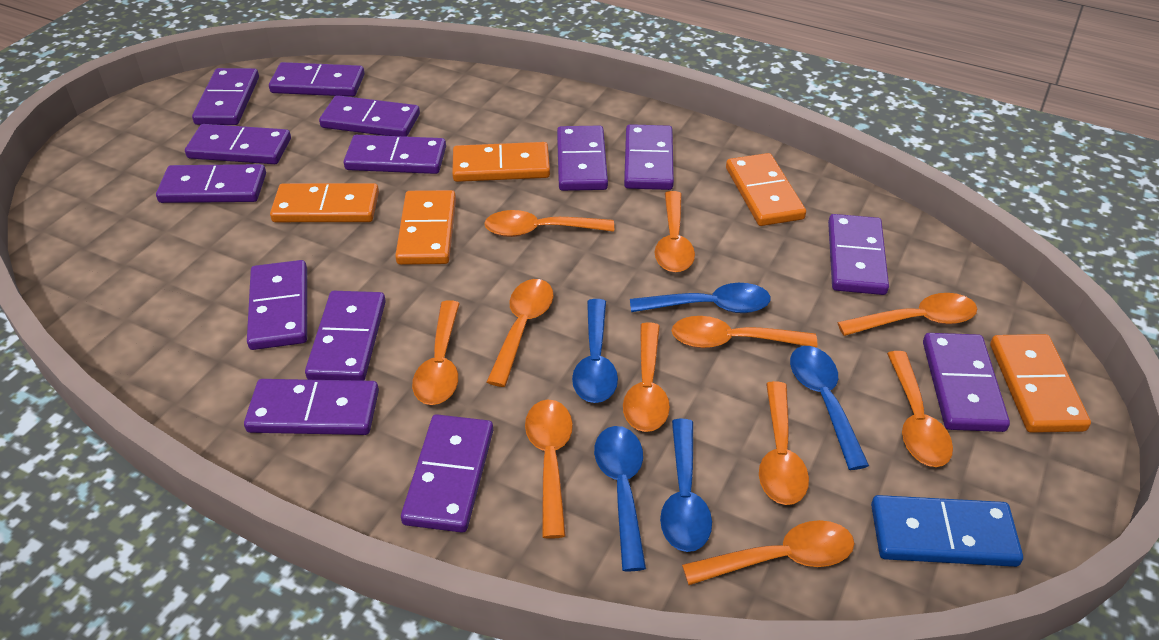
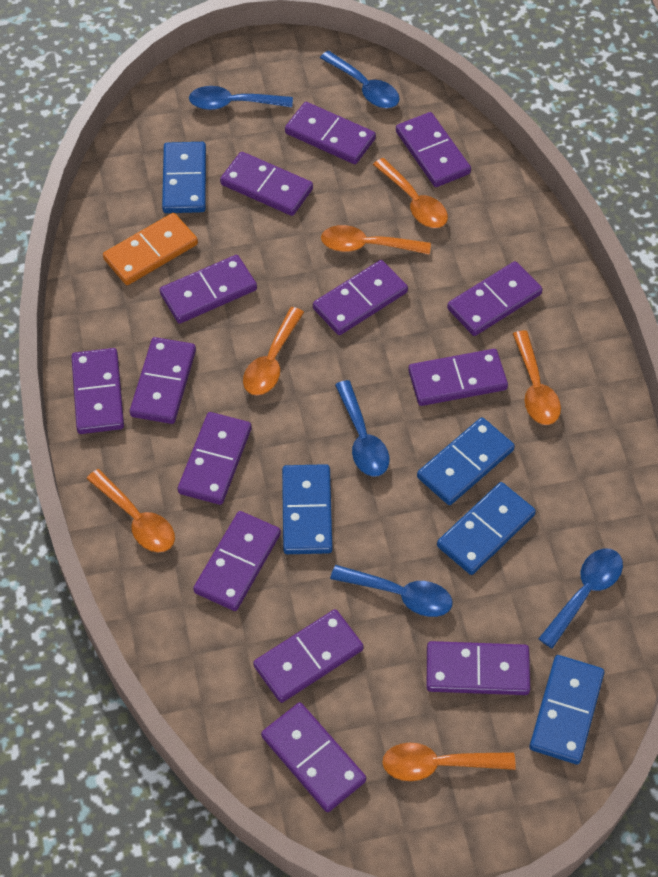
blue domino: [871,495,1023,567] = 1 -> [162,142,206,213] [282,464,332,554] [417,417,515,505] [437,482,536,575] [530,655,604,764] = 5
orange domino: [270,183,379,222] [395,190,456,265] [452,142,550,182] [726,153,806,226] [990,334,1091,433] = 5 -> [103,213,198,285] = 1
orange spoon: [412,300,460,405] [484,210,614,237] [487,279,553,387] [525,399,573,539] [623,322,670,432] [654,191,695,272] [672,316,817,348] [682,520,854,585] [759,381,809,505] [837,293,977,336] [887,351,953,467] = 11 -> [87,469,175,552] [243,307,304,395] [321,225,431,255] [373,158,448,228] [382,743,516,781] [513,331,561,425] = 6

